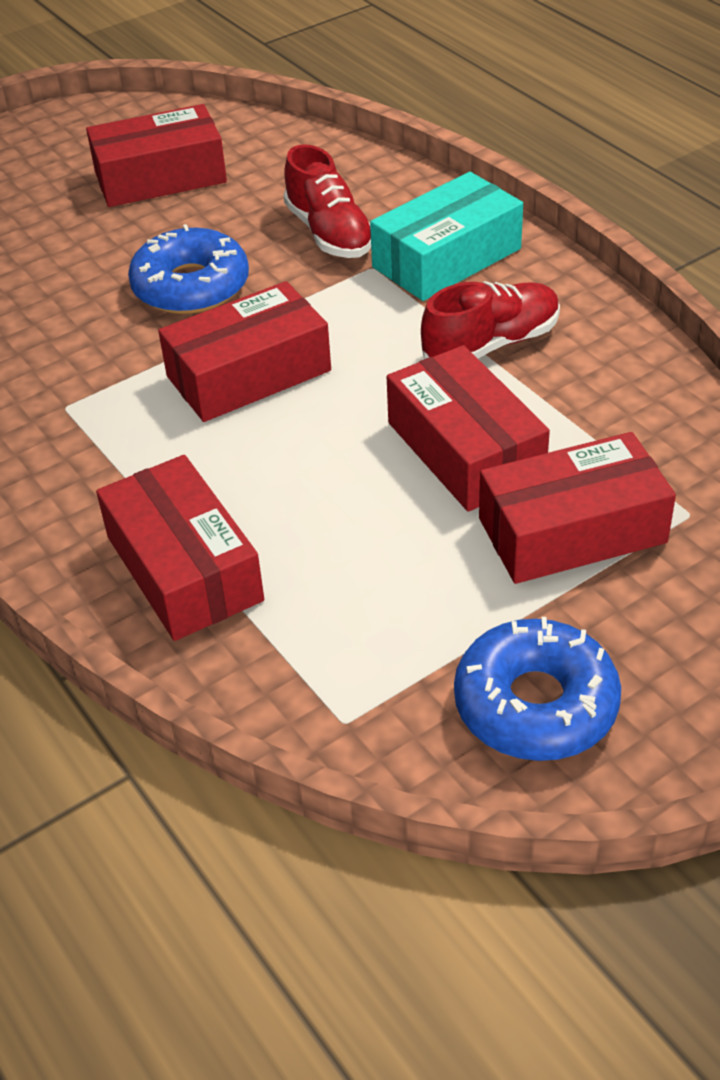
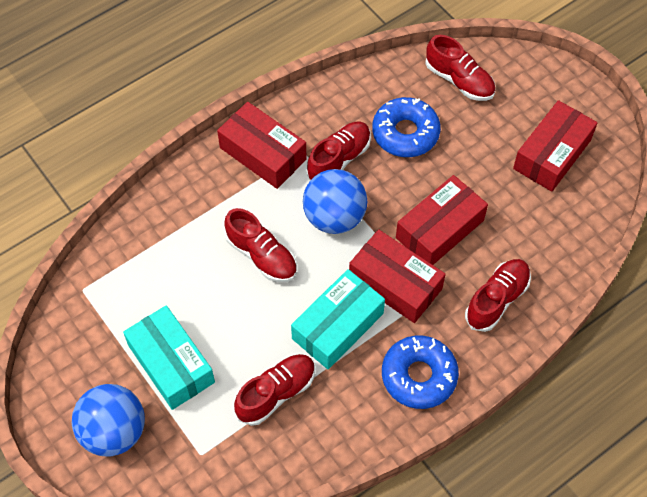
blue ball: none = 0 -> [72,384,145,457] [303,169,367,234] = 2
red box: [86,104,227,207] [96,455,264,641] [158,281,331,422] [387,345,550,512] [479,432,676,584] = 5 -> [217,102,307,189] [349,229,446,323] [396,175,488,265] [513,100,598,192] = 4
red shoe: [283,144,371,258] [421,281,560,359] = 2 -> [224,208,297,282] [234,354,315,426] [306,122,371,180] [425,35,495,101] [465,259,531,332] = 5
turquoise box: [370,172,523,301] = 1 -> [123,305,215,410] [291,269,385,369] = 2

